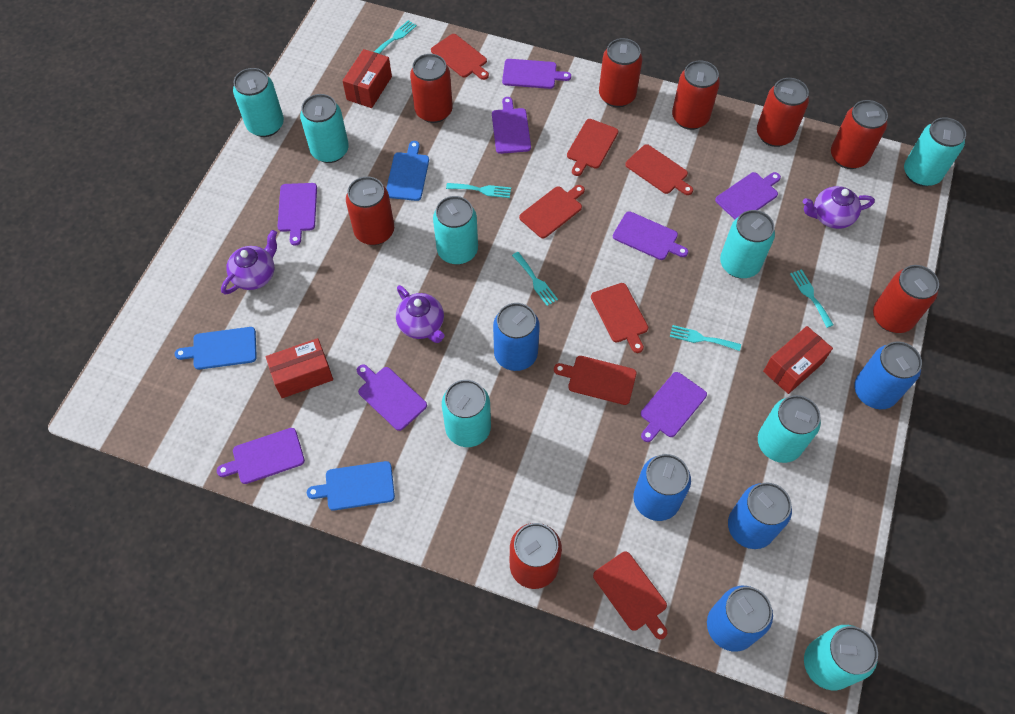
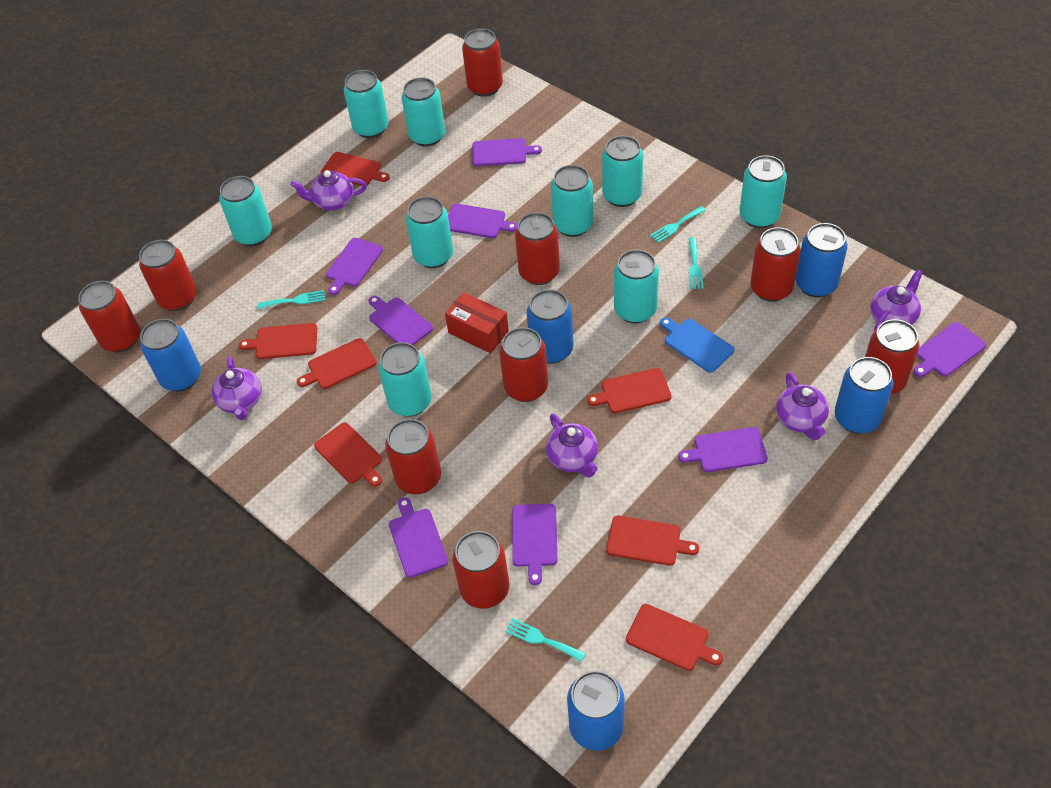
blue cutting board: [175,327,257,370] [307,461,395,511] [386,141,429,201] = 3 -> [660,317,735,373] = 1
purple teapot: [221,230,277,295] [396,285,445,343] [803,186,875,229] = 3 -> [212,357,262,420] [291,170,367,211] [546,414,598,477] [776,372,829,440] [870,269,923,331] = 5
red box: [266,338,333,398] [342,49,392,108] [763,326,833,394] = 3 -> [445,292,509,354] = 1
red can: [346,176,394,245] [410,54,453,123] [510,523,562,589] [599,38,643,107] [672,60,720,130] [757,78,809,147] [831,100,888,169] [873,265,939,333] = 8 -> [78,281,140,352] [139,240,197,311] [385,419,441,494] [452,531,509,609] [462,29,503,97] [499,327,548,402] [515,212,560,285] [750,227,801,302] [865,319,919,395] = 9
turquoise can: [233,68,284,137] [300,94,349,163] [433,196,478,265] [442,380,491,447] [720,210,775,278] [758,395,821,463] [804,625,878,690] [904,117,966,187] = 8 -> [219,176,272,246] [344,70,389,138] [378,342,432,417] [402,77,445,147] [406,196,453,268] [551,165,593,237] [602,135,643,207] [614,249,659,323] [740,155,787,228] = 9
turquoise fork: [374,20,417,54] [446,183,511,198] [512,252,558,306] [670,325,741,351] [790,269,834,328] = 5 -> [257,290,325,309] [505,618,586,662] [650,206,706,243] [688,237,704,289] = 4

